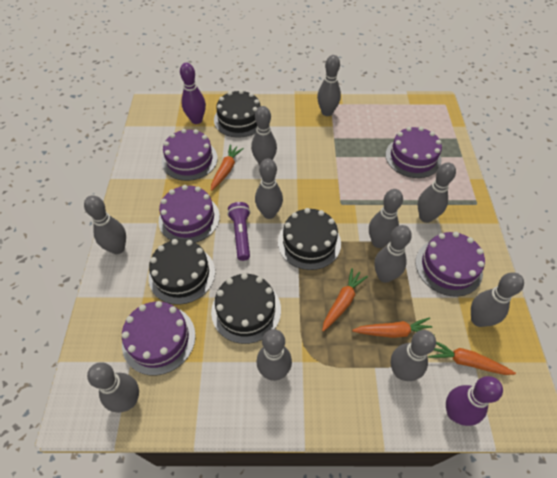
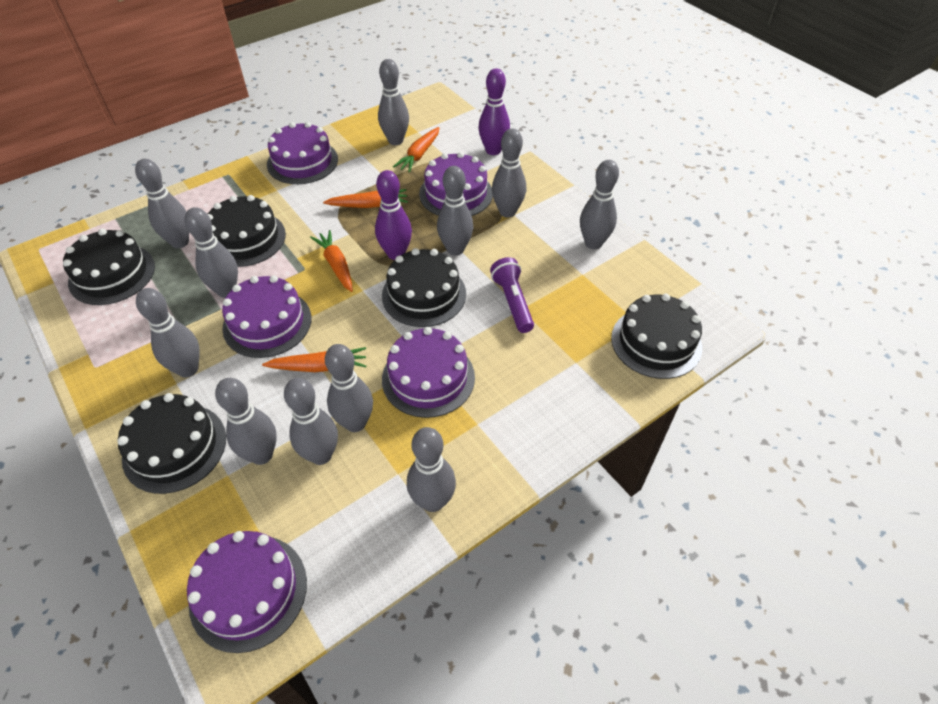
black cake: [148,239,215,305] [211,273,281,344] [214,90,260,138] [278,208,341,270] = 4 -> [63,229,155,305] [117,393,226,494] [208,195,286,267] [382,248,466,327] [611,294,702,379] = 5

